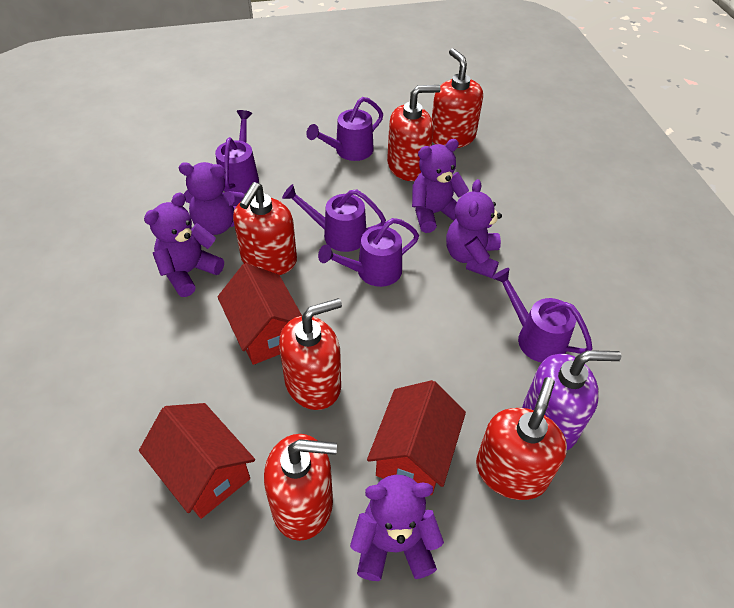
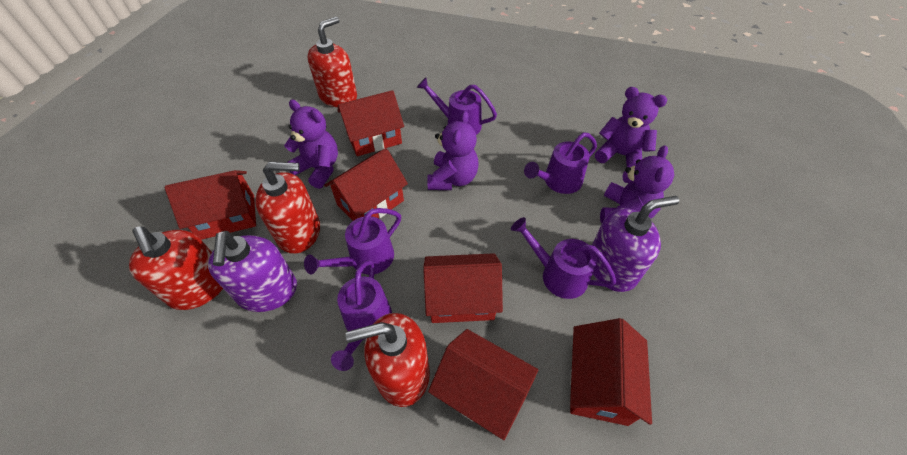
purple soap dispenser: [522,350,621,450] = 1 -> [208,231,297,312] [592,196,679,292] = 2
purple teddy bear: [144,193,224,297] [179,162,245,235] [350,475,444,581] [412,139,469,233] [446,179,502,278] = 5 -> [284,100,338,189] [427,111,479,190] [595,87,667,168] [600,145,674,223] = 4
red house: [139,403,255,519] [217,263,302,365] [367,380,466,495] = 3 -> [165,170,256,240] [324,148,408,221] [338,90,404,156] [423,253,503,323] [428,329,538,440] [570,318,652,426] = 6
red soap dispenser: [233,182,297,275] [264,434,337,541] [279,298,342,410] [387,85,441,181] [432,48,483,148] [476,377,567,500] = 6 -> [129,226,223,310] [255,162,320,254] [307,16,357,107] [346,313,430,407] = 4

